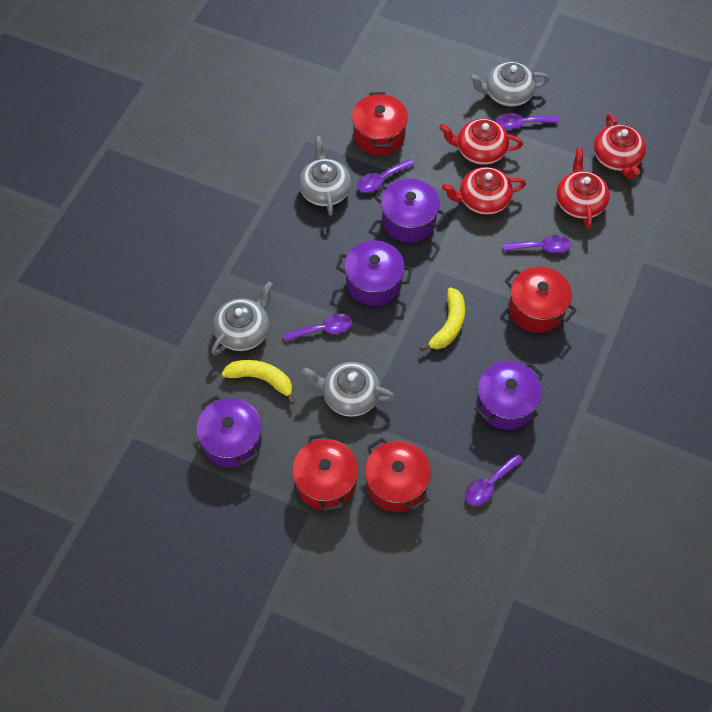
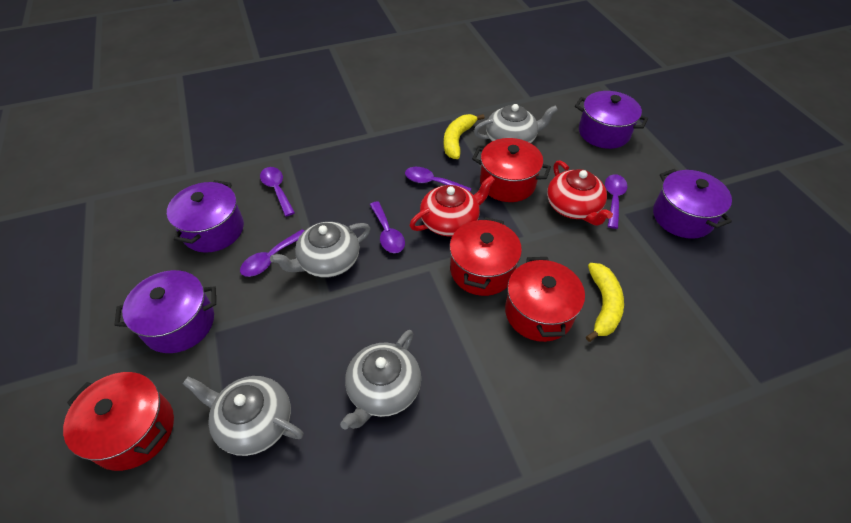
red teapot: [439,119,523,165] [442,167,526,215] [556,148,610,229] [594,114,646,179] = 4 -> [410,176,495,236] [547,160,613,226] = 2

